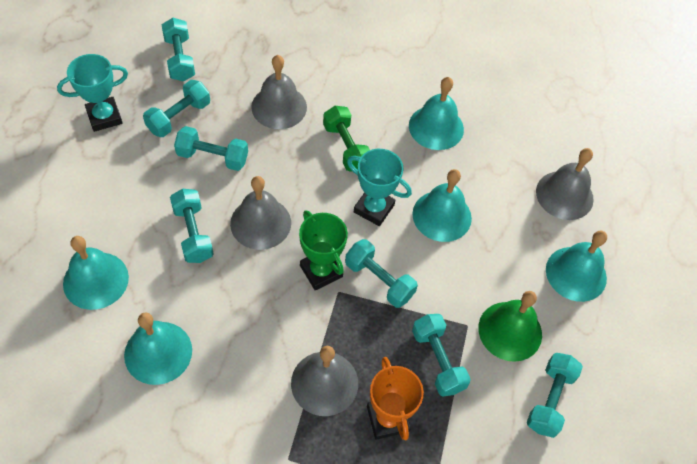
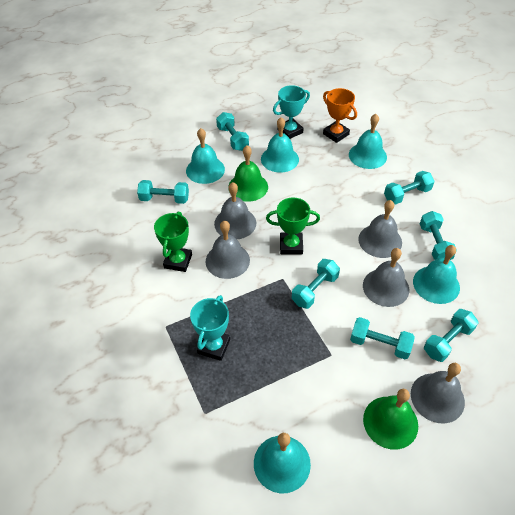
green bell: [478,291,542,362] = 1 -> [228,145,268,202] [363,389,418,450] = 2
green dumbbell: [323,106,370,172] = 1 -> none = 0
green trophy: [299,210,348,290] = 1 -> [154,212,192,272] [266,197,320,254] = 2
grey bell: [230,176,291,250] [251,55,307,129] [291,346,358,416] [536,148,594,220] = 4 -> [205,221,250,279] [214,182,256,239] [358,200,402,258] [363,248,409,307] [411,363,465,423] = 5

